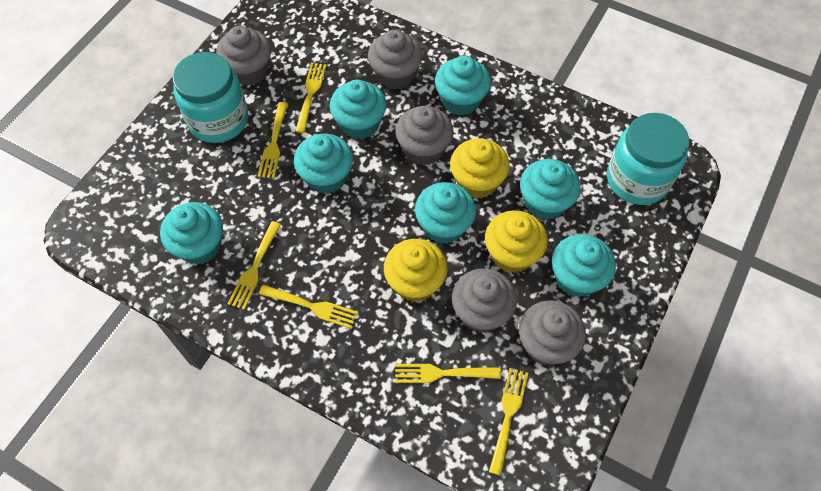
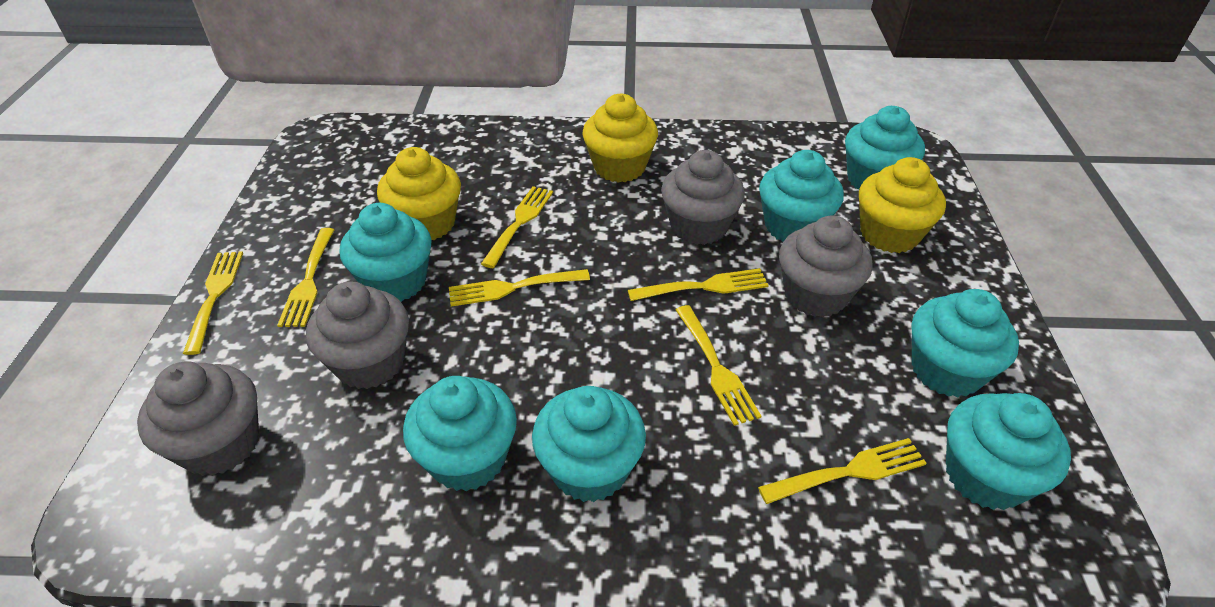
grey cupcake: [216,26,271,86] [368,30,423,90] [395,106,454,165] [452,269,517,333] [519,300,586,366] = 5 -> [137,361,259,476] [306,281,409,389] [661,150,745,245] [779,215,873,317] = 4
turquoise jar: [173,52,248,143] [607,113,689,205] = 2 -> none = 0
yellow fork: [227,221,281,310] [258,102,288,179] [259,285,358,329] [295,63,327,133] [395,364,501,383] [489,368,528,476] = 6 -> [183,251,243,355] [277,228,334,327] [449,269,590,307] [481,186,553,268] [628,268,769,301] [676,305,761,426] [758,438,927,504] = 7

